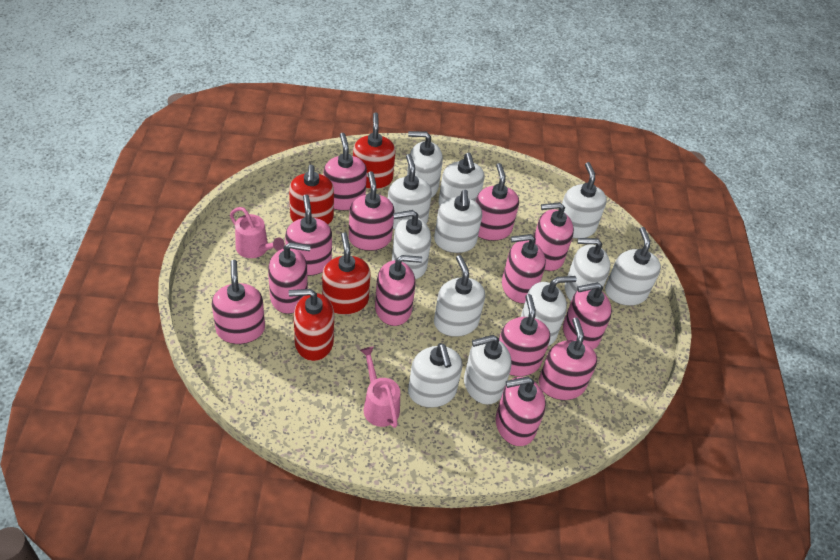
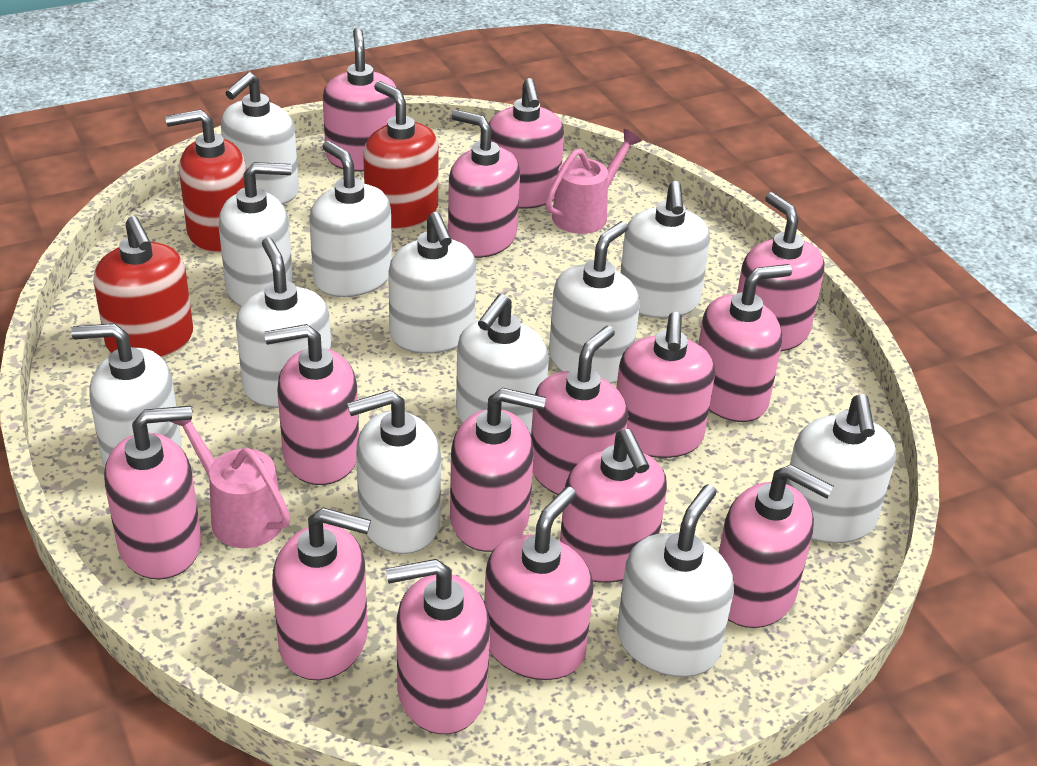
pink soap dispenser: [212,260,265,344] [268,242,311,314] [285,195,332,276] [323,133,367,211] [349,171,394,251] [375,255,422,326] [476,163,519,241] [496,377,546,446] [499,294,550,376] [502,234,546,303] [534,202,574,271] [539,318,597,400] [563,282,612,349] = 13 -> [104,406,202,579] [264,324,359,485] [272,508,371,680] [323,28,397,172] [386,559,490,734] [448,110,520,258] [450,388,546,552] [484,487,594,680] [489,78,564,209] [531,326,628,495] [560,429,667,583] [616,312,715,458] [698,264,792,422] [719,465,834,628] [737,192,824,352] = 15
red soap dispenser: [289,165,334,224] [289,289,334,361] [322,232,370,315] [353,112,396,189] = 4 -> [93,216,193,358] [165,109,246,253] [363,81,439,230] = 3

